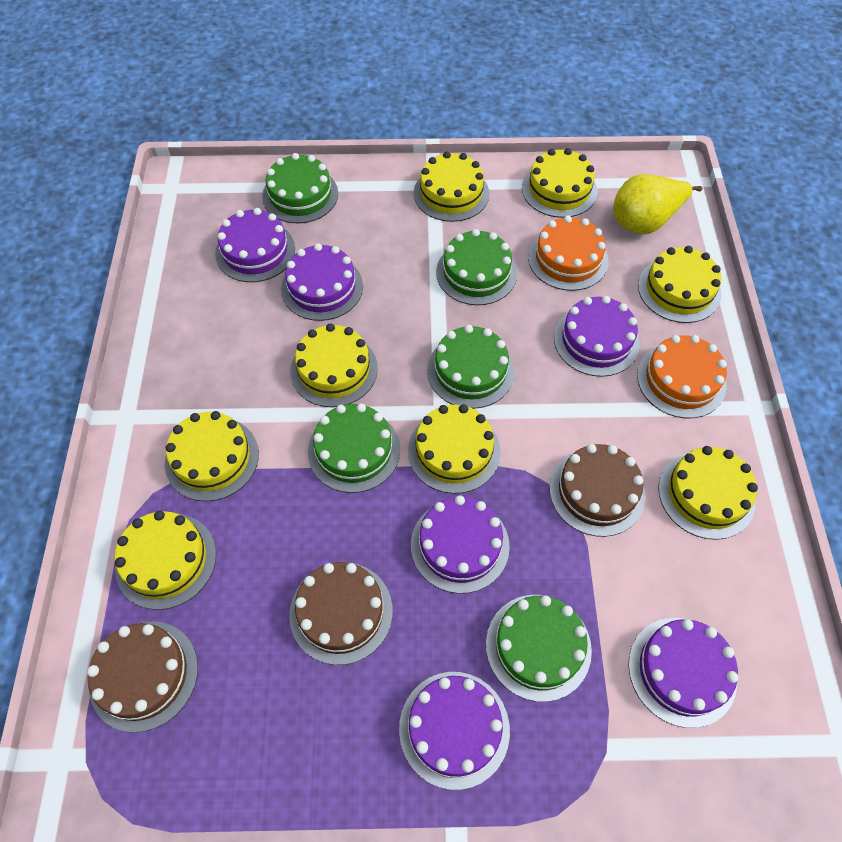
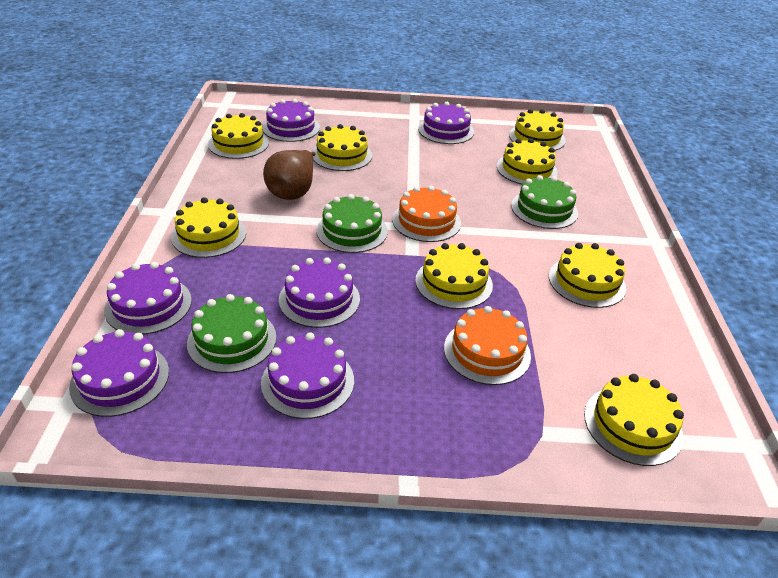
brown cake: [87,621,198,733] [289,562,393,665] [550,444,646,537] = 3 -> none = 0
brown pear: none = 0 -> [263,150,316,200] = 1
green cake: [262,153,338,223] [308,403,400,493] [427,325,514,409] [436,229,517,305] [486,595,592,702] = 5 -> [187,294,276,373] [316,194,388,253] [511,175,578,229] = 3
yellow pear: [613,174,702,234] = 1 -> none = 0

